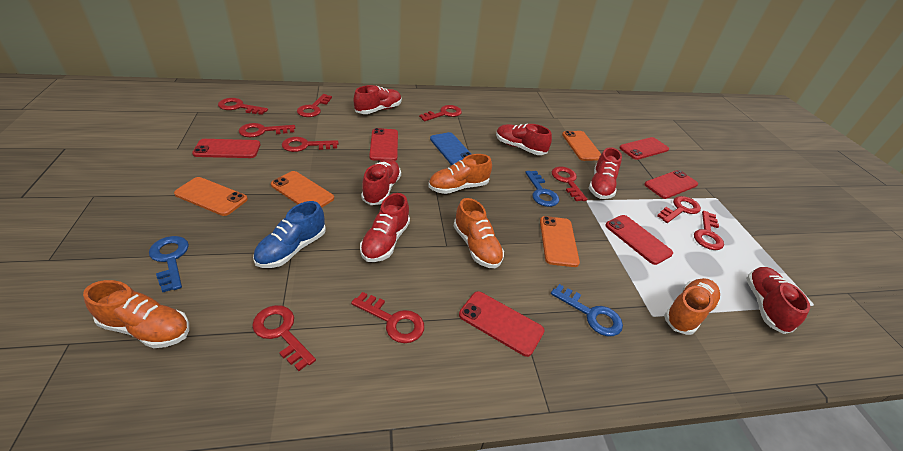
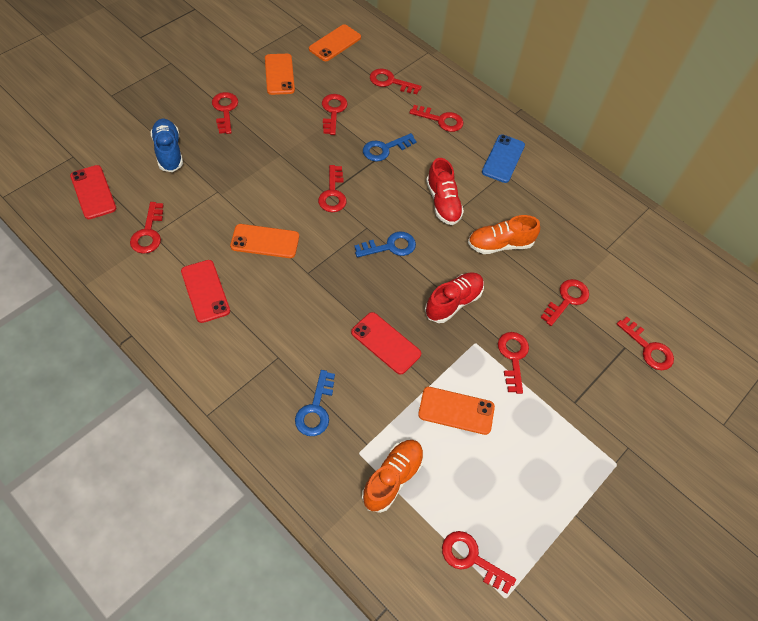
orange shoe: [83,280,189,348] [428,154,492,194] [454,198,504,268] [664,278,720,335] = 4 -> [362,440,424,513] [468,215,540,254] = 2
red phone: [192,139,261,158] [369,128,398,161] [459,291,545,357] [605,215,673,265] [619,137,669,160] [644,170,698,199] = 6 -> [70,165,116,219] [181,260,230,323] [351,312,421,375] = 3
red shoe: [353,85,402,114] [360,193,410,262] [361,159,401,205] [496,124,552,155] [589,147,622,199] [746,267,810,334] = 6 -> [425,272,484,323] [426,158,464,225] = 2

